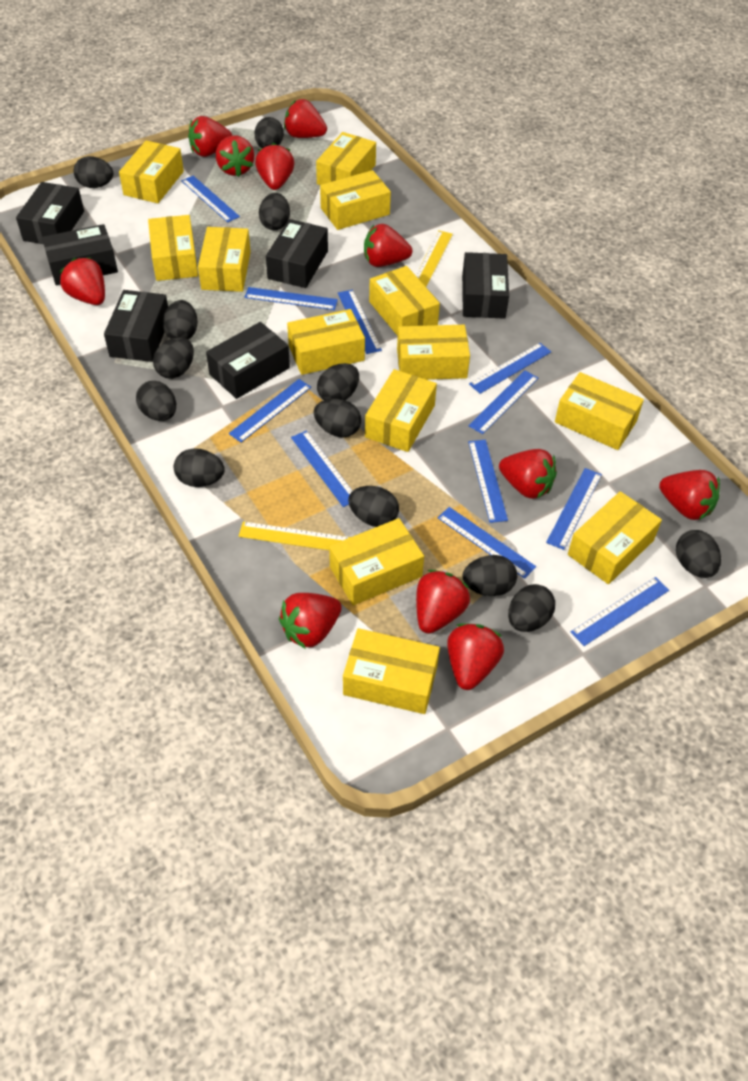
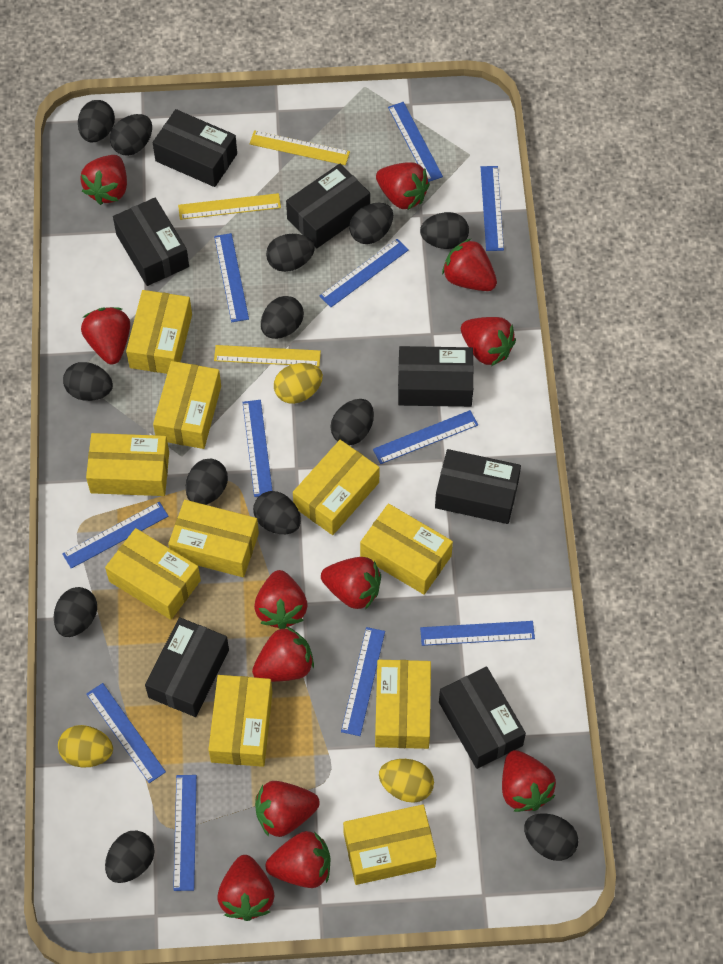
black box: [16,182,84,244] [42,224,118,285] [104,290,168,362] [206,322,290,399] [266,219,328,288] [462,252,509,319] = 6 -> [113,198,189,286] [145,617,229,717] [152,109,237,187] [286,164,370,248] [398,346,474,407] [435,449,521,524] [439,666,526,769] = 7
red strawberry: [60,257,105,305] [188,116,232,157] [216,135,254,177] [255,143,294,190] [279,593,342,649] [284,99,327,138] [364,224,412,267] [416,570,470,634] [447,624,504,690] [499,449,557,499] [659,470,720,520] = 11 -> [80,155,127,205] [81,307,130,364] [217,855,274,921] [252,626,314,682] [254,570,308,629] [255,781,320,837] [265,831,331,888] [321,557,381,610] [376,162,430,210] [442,239,497,291] [461,317,516,366] [502,750,556,812] = 12
yellow box: [119,140,184,203] [148,215,198,281] [198,227,251,292] [287,309,365,375] [316,132,376,185] [320,170,391,230] [329,518,424,605] [343,628,440,714] [365,369,437,452] [369,266,440,336] [397,325,470,380] [555,372,644,450] [568,491,662,584] = 13 -> [86,433,169,496] [105,528,201,620] [126,290,192,374] [153,361,221,449] [168,500,259,577] [208,675,273,767] [293,440,380,535] [343,804,437,885] [360,503,453,595] [375,660,431,749] = 10
yellow egg: none = 0 -> [58,725,113,768] [274,363,323,404] [379,759,434,803] = 3
yellow ruler: [238,521,350,550] [416,230,453,287] = 2 -> [178,193,281,220] [214,345,321,367] [249,130,350,165] = 3

